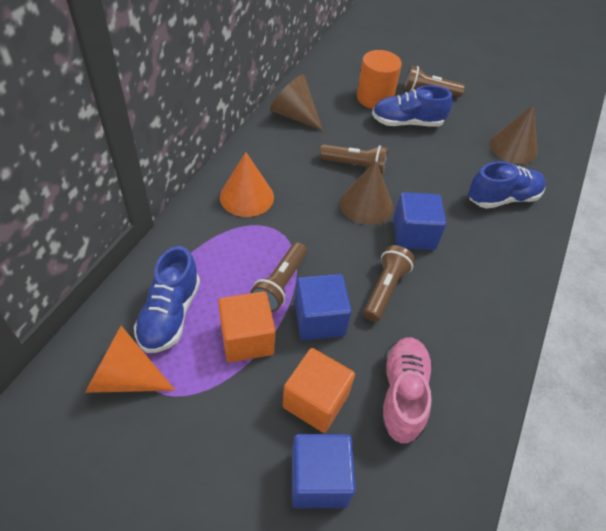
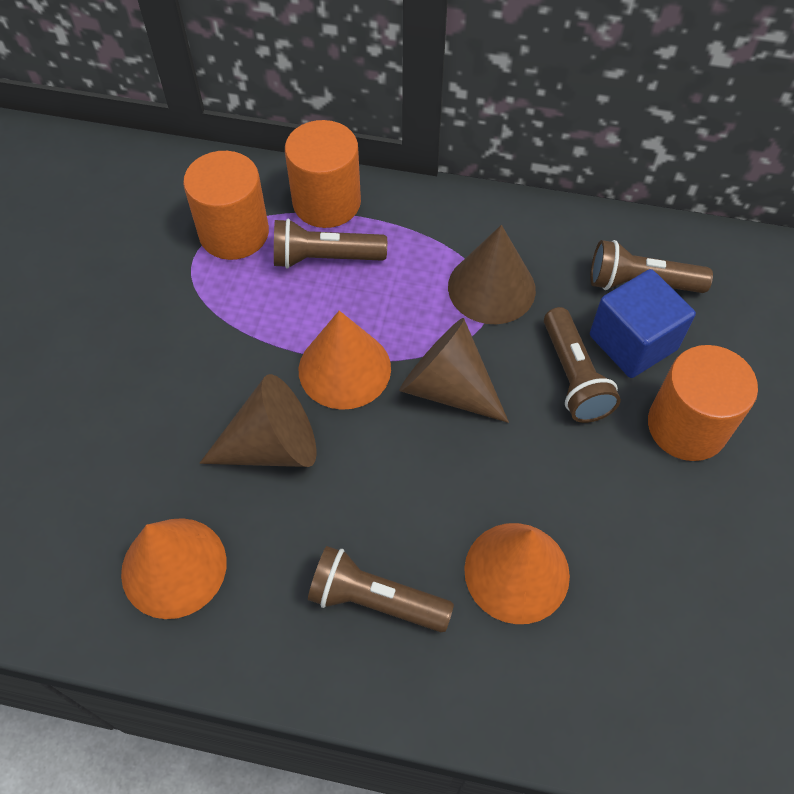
blue cube: [292,434,356,508] [295,274,352,340] [393,192,446,250] = 3 -> [590,269,696,378] = 1
blue shoe: [134,246,200,353] [372,85,452,127] [468,161,546,209] = 3 -> none = 0
orange cone: [85,326,175,393] [220,152,274,217] = 2 -> [121,518,227,619] [299,311,391,410] [464,523,570,624] = 3
orange cube: [218,291,275,362] [282,348,355,433] = 2 -> none = 0
orange cylinder: [357,50,402,109] = 1 -> [183,151,269,260] [285,120,361,228] [648,345,758,461] = 3
pink shoe: [380,337,432,443] = 1 -> none = 0

